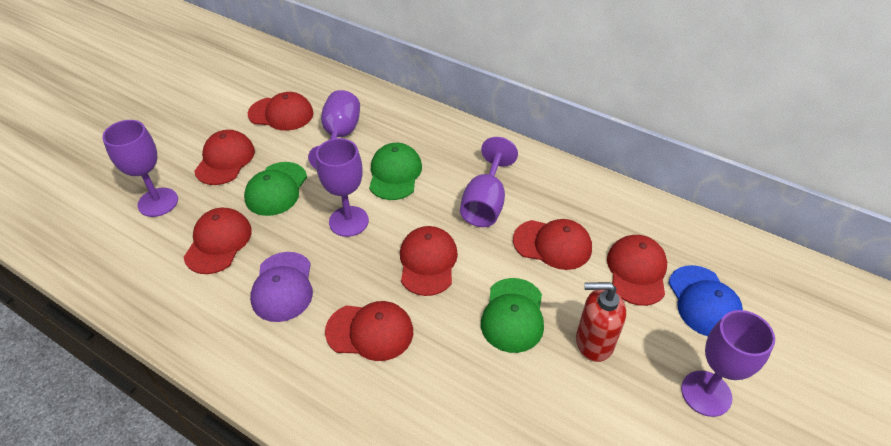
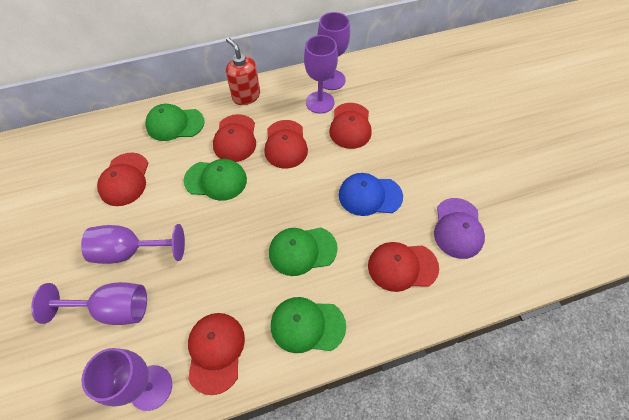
green cap: [244,162,307,216] [369,143,422,200] [481,278,544,353] = 3 -> [145,104,205,141] [184,159,247,201] [269,227,338,276] [271,297,346,353] = 4
red cap: [184,208,252,274] [194,130,255,185] [248,92,314,131] [325,301,413,361] [400,226,458,296] [513,219,592,270] [607,235,667,306] = 7 -> [97,153,149,206] [188,313,245,395] [213,114,256,162] [264,120,308,169] [329,103,372,149] [368,242,439,292] = 6

